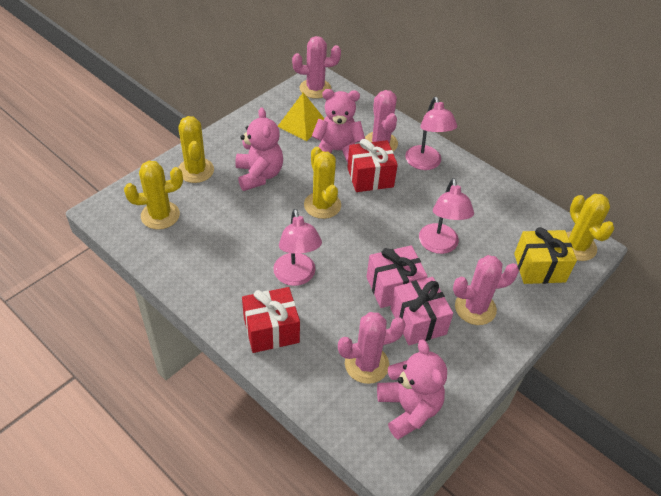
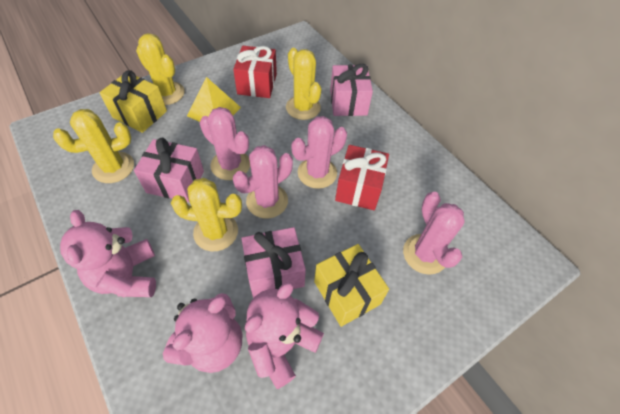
pink gift: [367,245,428,308] [390,277,453,345] = 2 -> [134,138,204,202] [241,227,306,298] [330,64,373,116] = 3
pink lamp: [273,209,322,286] [405,97,457,170] [419,178,474,254] = 3 -> none = 0
yellow gift: [514,227,577,284] = 1 -> [99,70,167,133] [314,244,389,327] = 2

